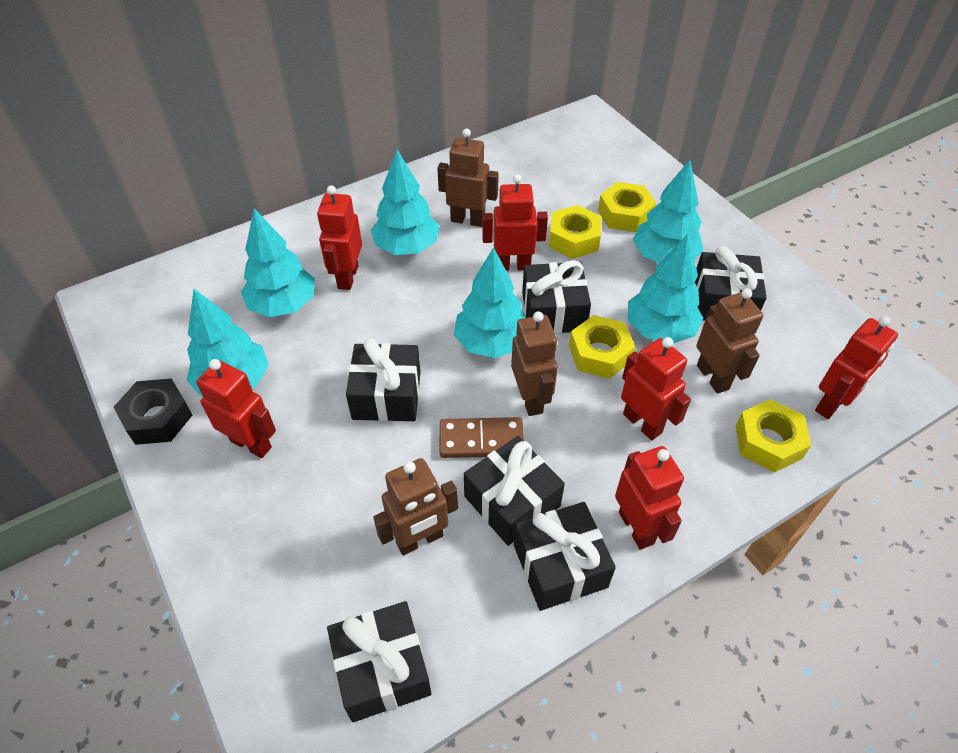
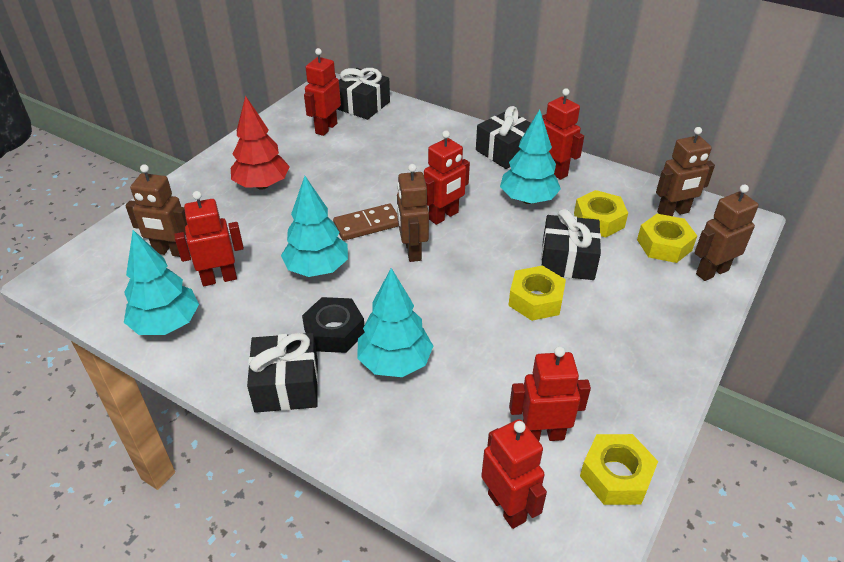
black gift: [327,601,431,722] [346,338,421,421] [464,436,565,546] [514,502,616,611] [522,260,591,334] [695,246,767,321] = 6 -> [247,333,318,413] [337,68,390,120] [476,106,531,169] [541,209,601,280] = 4
red tree: none = 0 -> [231,95,290,190] = 1
turquoise tree: [187,289,269,397] [241,208,315,317] [371,150,439,255] [454,247,526,358] [628,234,703,343] [633,160,703,263] = 6 -> [124,230,199,335] [281,176,348,277] [357,268,433,377] [500,109,561,204] = 4

